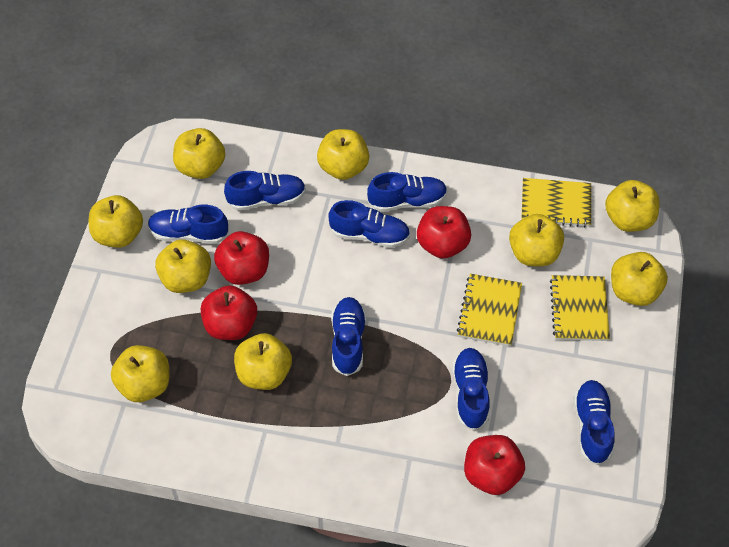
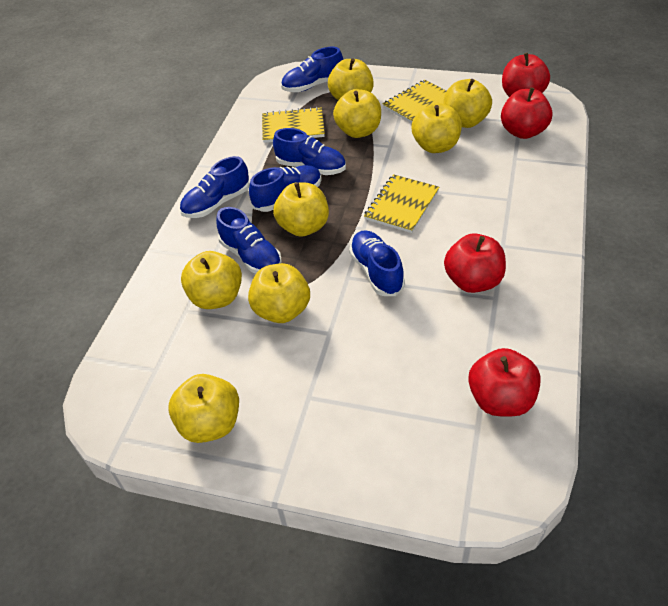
blue shoe: [148,205,229,244] [224,171,306,211] [329,200,410,248] [331,297,366,376] [367,172,448,212] [452,348,490,431] [574,380,615,465] = 7 -> [180,156,250,218] [216,207,282,273] [249,165,322,212] [273,128,346,175] [281,47,343,92] [349,230,405,296] = 6
yellow apple: [89,195,143,248] [111,345,169,402] [155,239,211,293] [173,128,225,179] [234,333,292,390] [317,129,369,180] [509,214,564,266] [605,180,660,232] [611,252,668,306] = 9 -> [168,374,239,443] [181,251,242,309] [248,263,310,323] [273,182,329,237] [328,58,374,100] [333,89,381,138] [412,103,462,153] [443,79,492,128] = 8

